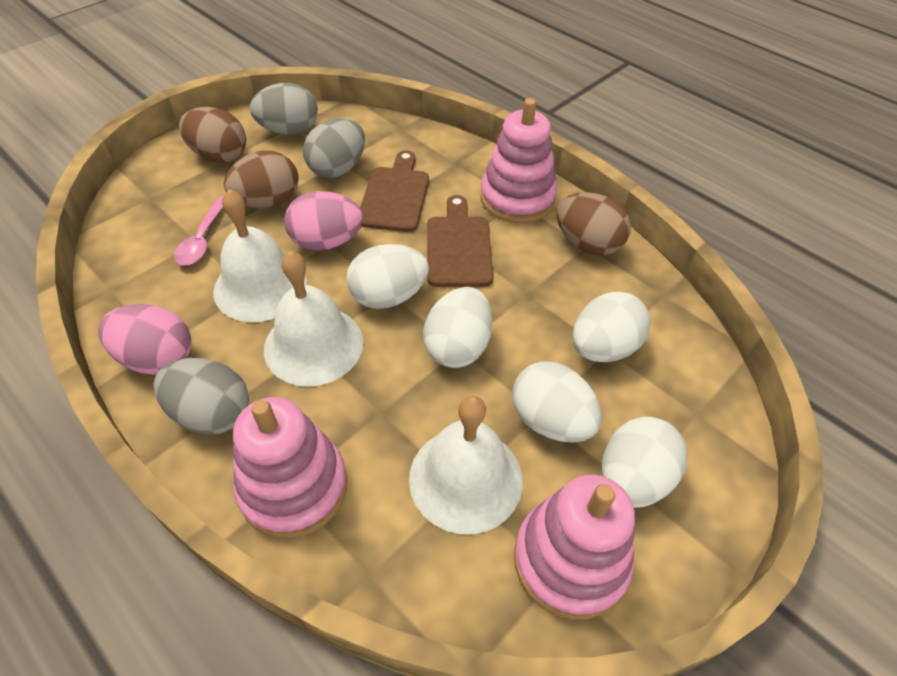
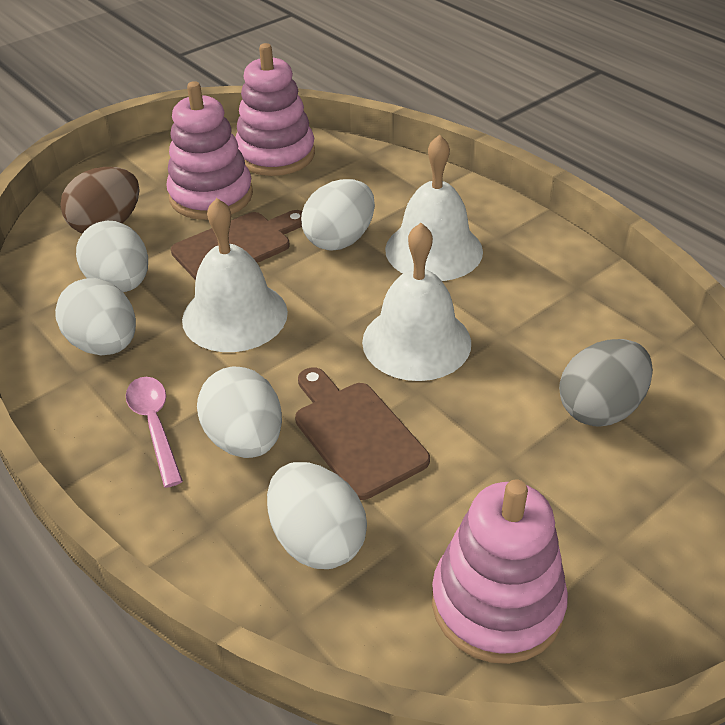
brown egg: [179,107,246,163] [224,150,299,208] [557,192,631,255] = 3 -> [61,167,140,234] = 1
grey egg: [153,358,249,435] [250,83,318,135] [303,118,365,178] = 3 -> [559,339,653,427] = 1
pink egg: [98,304,192,374] [284,191,363,251] = 2 -> none = 0

